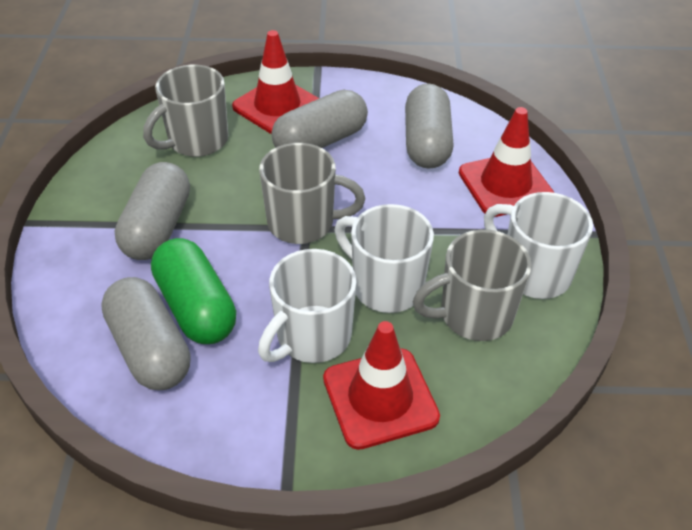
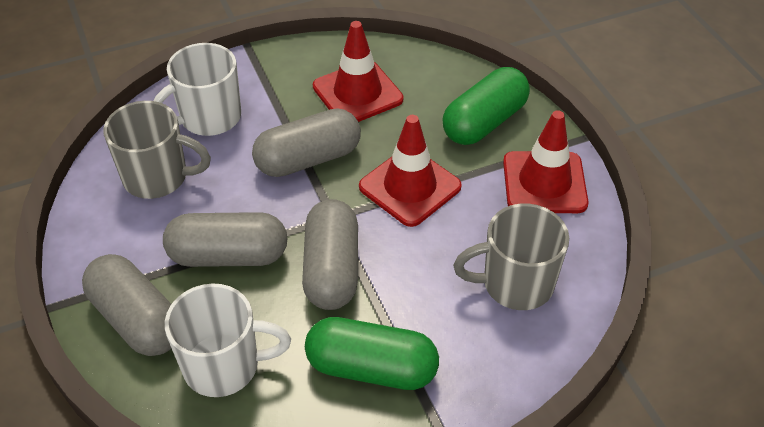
green capsule: [151,238,236,344] = 1 -> [305,317,439,390] [442,67,530,145] = 2
grey mug: [143,65,228,157] [259,143,365,244] [413,229,532,341] = 3 -> [103,101,211,199] [453,203,569,310] = 2
white mug: [258,249,357,363] [334,204,434,313] [484,192,593,299] = 3 -> [154,43,241,136] [165,284,291,397] = 2

